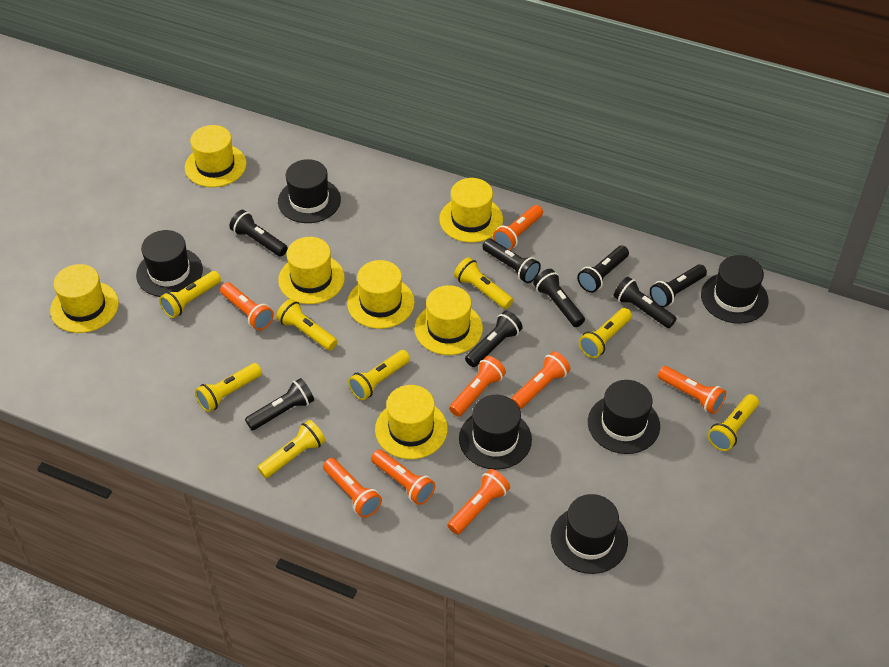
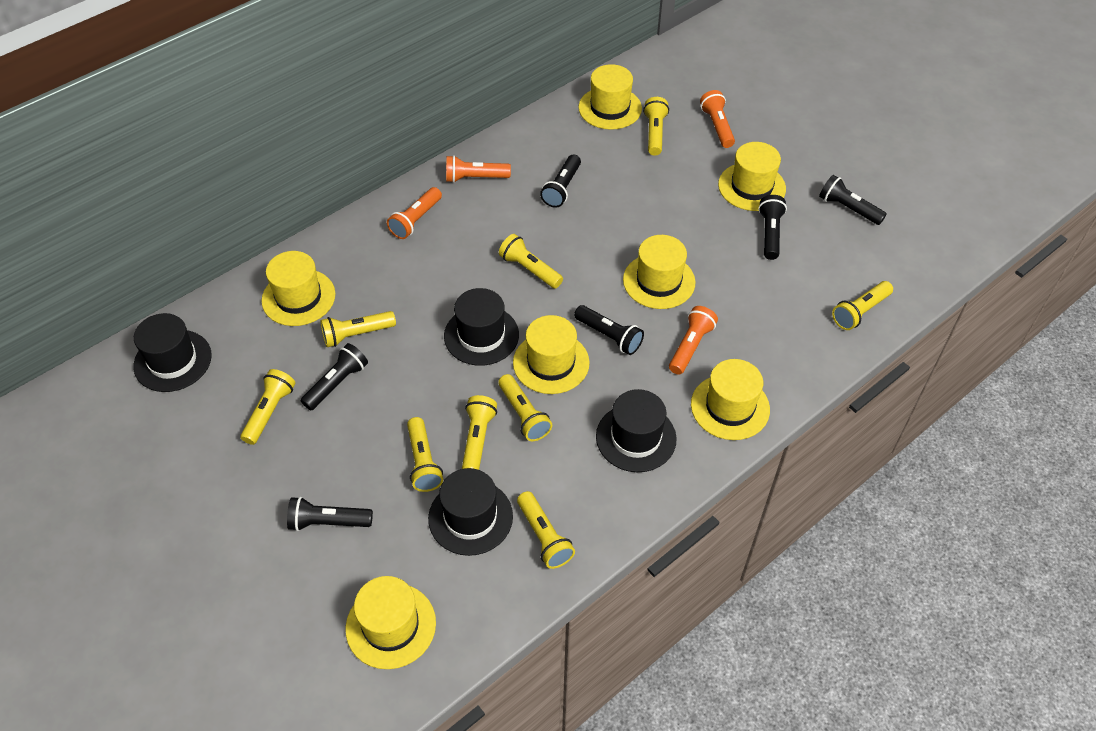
black flashlight: [229,210,288,257] [245,378,314,430] [465,311,523,367] [483,239,541,283] [533,269,585,327] [577,246,629,293] [613,277,677,328] [650,264,707,308] = 8 -> [287,497,373,531] [301,343,368,410] [540,155,581,208] [574,305,644,355] [758,195,787,260] [819,175,887,225] = 6
black hat: [136,230,203,297] [278,159,341,223] [459,395,532,470] [551,494,628,574] [588,380,660,454] [701,255,769,324] = 6 -> [133,313,212,392] [428,468,513,556] [444,288,519,366] [596,389,677,472] = 4
orange flashlight: [220,282,274,330] [323,458,382,518] [371,449,435,505] [447,469,510,535] [449,356,506,417] [493,205,543,250] [511,351,570,409] [658,366,726,414] = 8 -> [387,187,442,239] [446,155,511,183] [669,306,718,375] [700,90,735,148] = 4
yellow flashlight: [159,271,221,318] [195,363,262,412] [257,420,326,478] [276,299,337,351] [348,350,410,400] [454,257,513,309] [579,308,632,358] [708,394,759,451] = 8 -> [240,369,295,445] [320,311,396,347] [407,417,443,492] [462,395,497,470] [498,374,552,441] [499,234,563,289] [517,491,575,569] [643,97,669,156] [832,281,893,330] = 9

